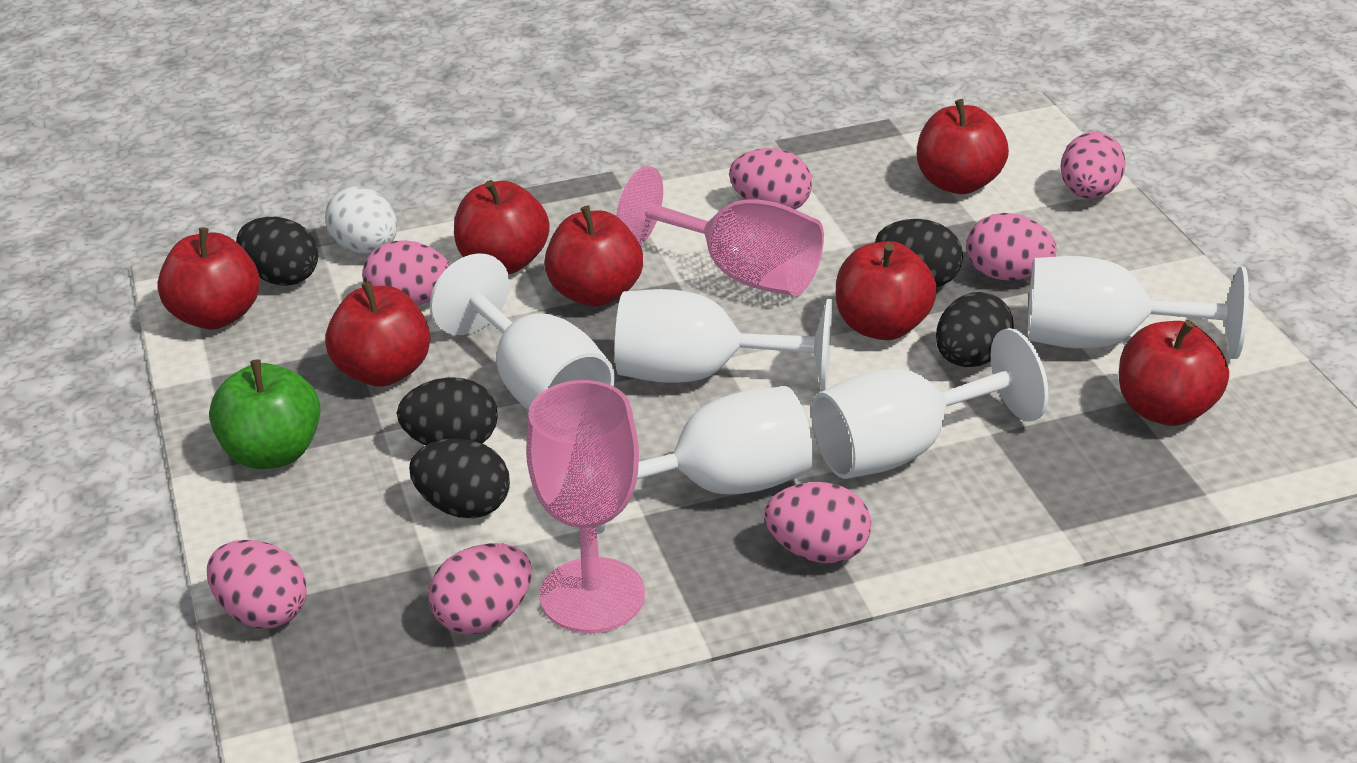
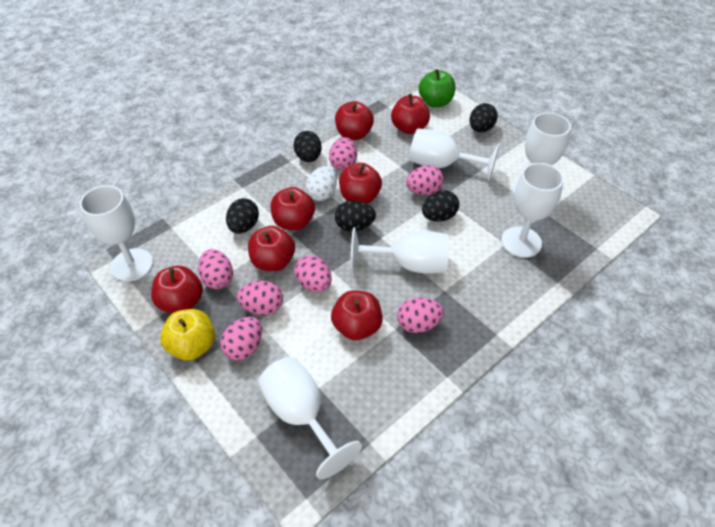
pink goblet: [526,380,645,633] [616,166,824,296] = 2 -> none = 0
white goblet: [430,253,615,410] [596,386,813,534] [615,289,832,392] [811,328,1048,479] [1027,256,1249,359] = 5 -> [80,185,153,282] [258,357,362,480] [351,227,449,274] [409,129,499,181] [501,163,564,258] [512,112,571,194] = 6
yellow apple: none = 0 -> [160,309,215,361] = 1

